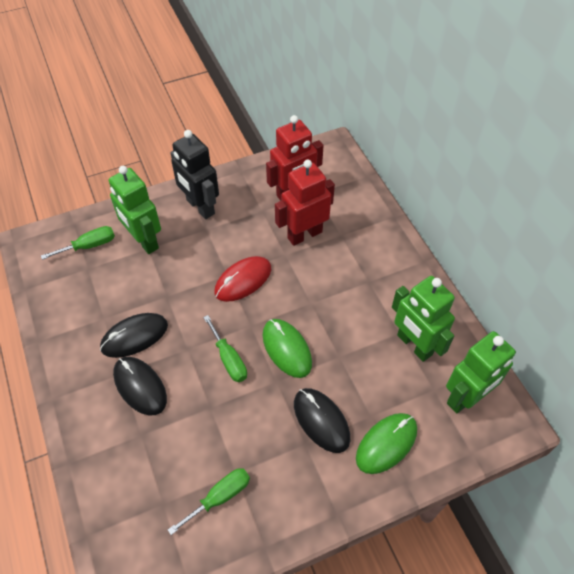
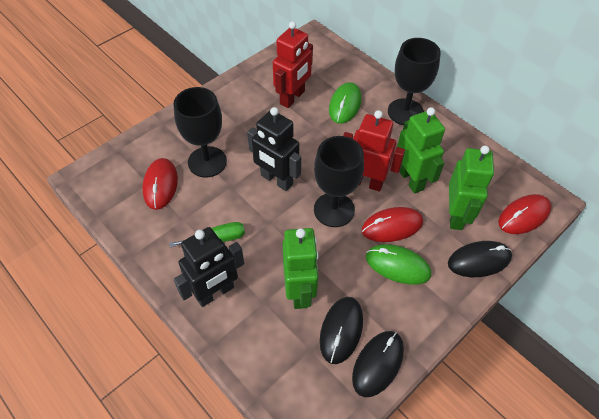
black goblet: none = 0 -> [174,87,227,178] [314,136,364,227] [388,38,441,125] = 3
black robot: [170,130,219,219] = 1 -> [174,227,244,307] [247,107,301,191] = 2
green screwdriver: [41,226,115,260] [168,468,250,535] [203,315,247,382] = 3 -> [169,222,245,247] = 1
red mouse: [214,256,271,302] = 1 -> [142,158,178,210] [362,207,423,242] [498,194,551,234] = 3

